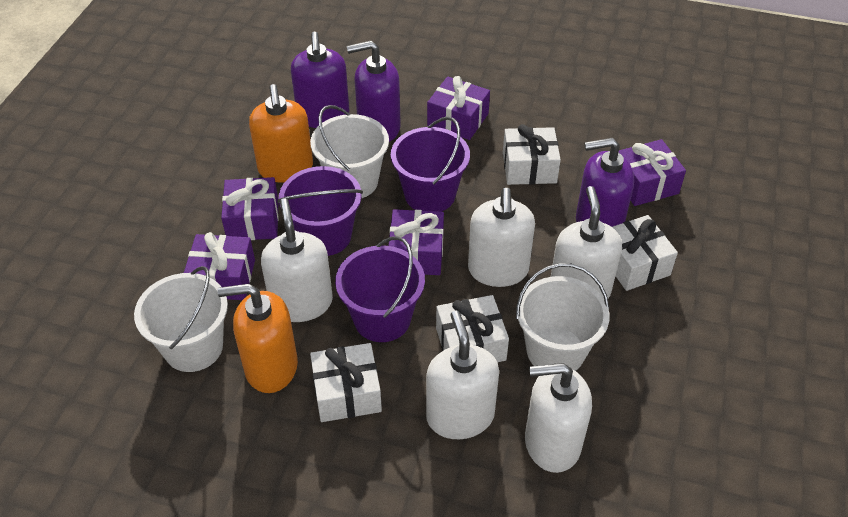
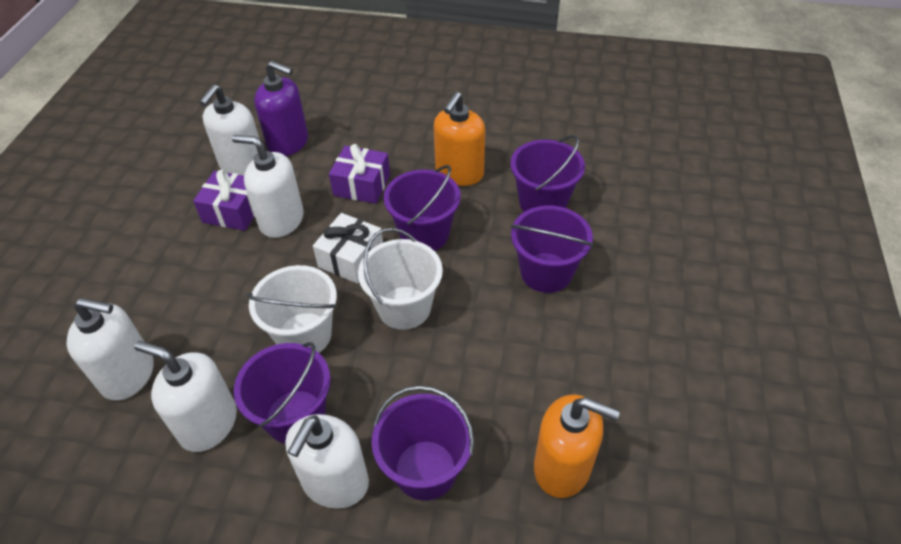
purple bucket: [277,166,363,256] [335,236,425,342] [391,116,470,212] = 3 -> [234,342,331,443] [372,385,474,500] [384,165,461,251] [511,135,585,212] [511,206,593,293] = 5
purple gift: [184,232,255,300] [221,177,279,240] [388,209,444,275] [427,76,490,140] [618,139,686,206] = 5 -> [193,169,255,231] [329,144,390,204] = 2
purple soap dispenser: [291,32,349,128] [347,41,401,142] [576,138,634,227] = 3 -> [254,61,308,156] = 1
white bucket: [134,266,228,372] [310,105,389,198] [516,263,610,371] = 3 -> [246,265,337,353] [358,228,443,330] = 2
white gift: [310,343,382,422] [436,295,509,362] [503,124,561,185] [612,215,678,291] = 4 -> [313,213,383,284] = 1

